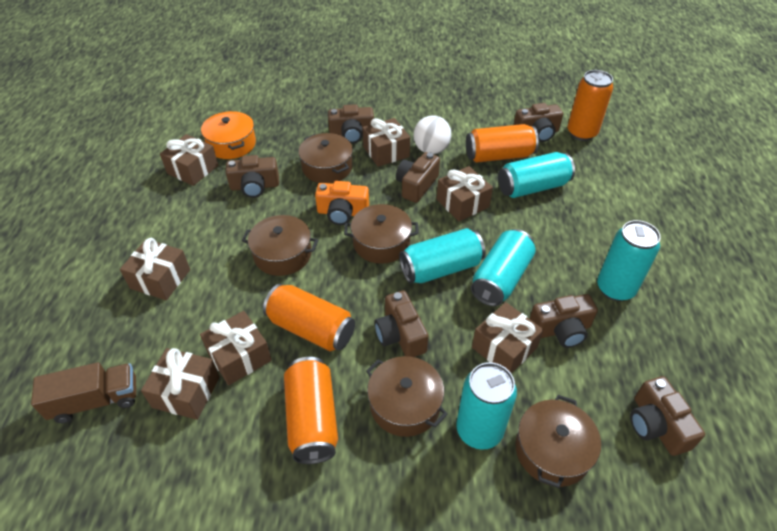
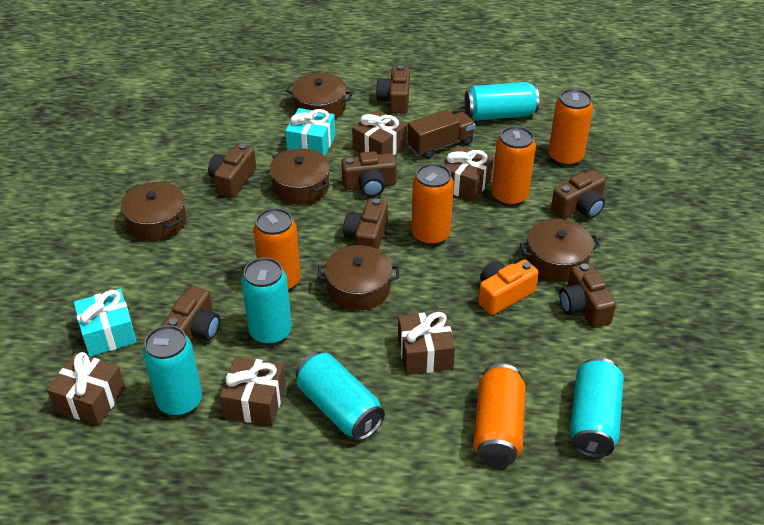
brown gift: [120,238,190,300] [141,348,220,420] [160,134,218,186] [200,311,272,385] [363,118,410,167] [437,166,493,221] [472,302,544,374] = 7 -> [47,352,125,426] [220,357,286,426] [352,110,407,156] [398,311,455,375] [442,145,494,202] = 5
orange can: [263,284,355,351] [284,357,338,464] [466,124,539,163] [567,70,613,141] = 4 -> [253,208,301,291] [411,163,454,246] [473,364,526,466] [492,126,536,206] [548,89,593,167] = 5
orange pot: [201,111,256,159] = 1 -> none = 0
turquoise gift: none = 0 -> [74,289,137,357] [285,108,335,156] = 2
white ball: [413,115,452,154] = 1 -> none = 0

